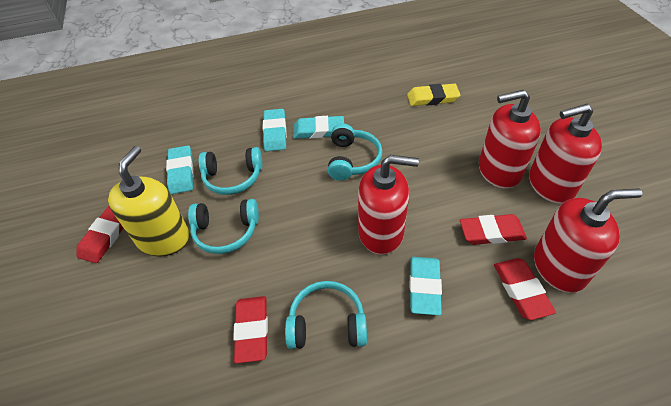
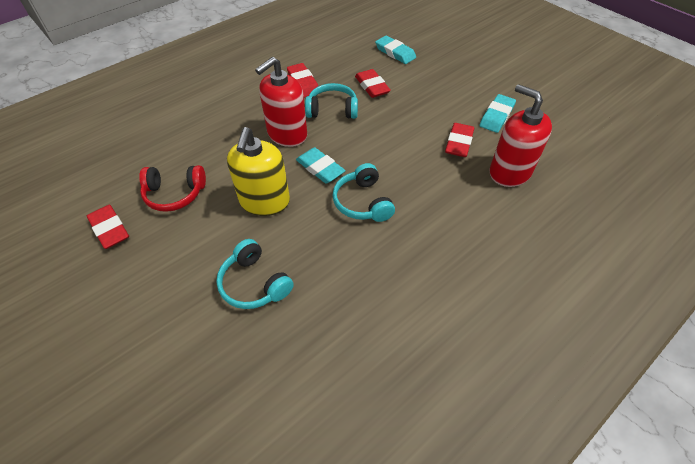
red headphones: none = 0 -> [139,165,206,212] = 1
red soap dispenser: [358,155,419,255] [479,90,541,189] [529,104,602,204] [534,188,642,293] = 4 -> [255,57,307,147] [490,84,552,187] = 2
turquoise eraser: [166,145,194,194] [263,109,287,151] [293,116,344,139] [410,257,442,315] = 4 -> [296,147,346,184] [375,35,416,64] [479,94,516,133] = 3
turquoise headphones: [188,199,259,254] [199,147,262,195] [285,281,367,349] [328,124,382,181] = 4 -> [216,239,294,309] [305,83,358,119] [332,163,395,222] = 3
yellow eraser: [407,84,460,106] = 1 -> none = 0

